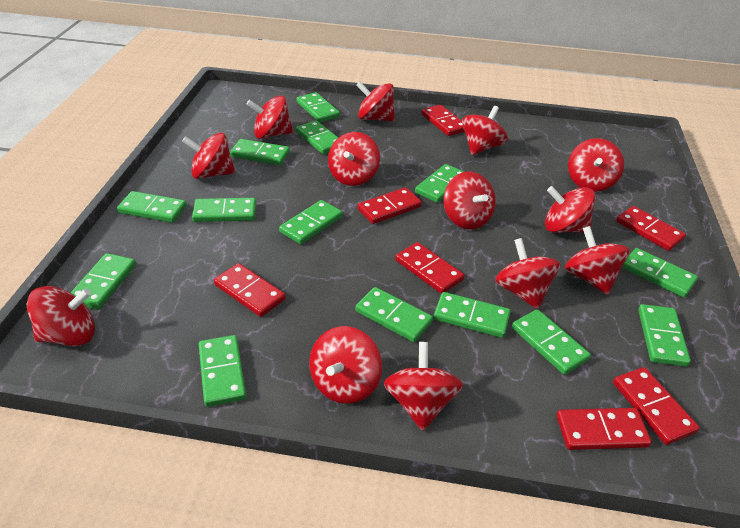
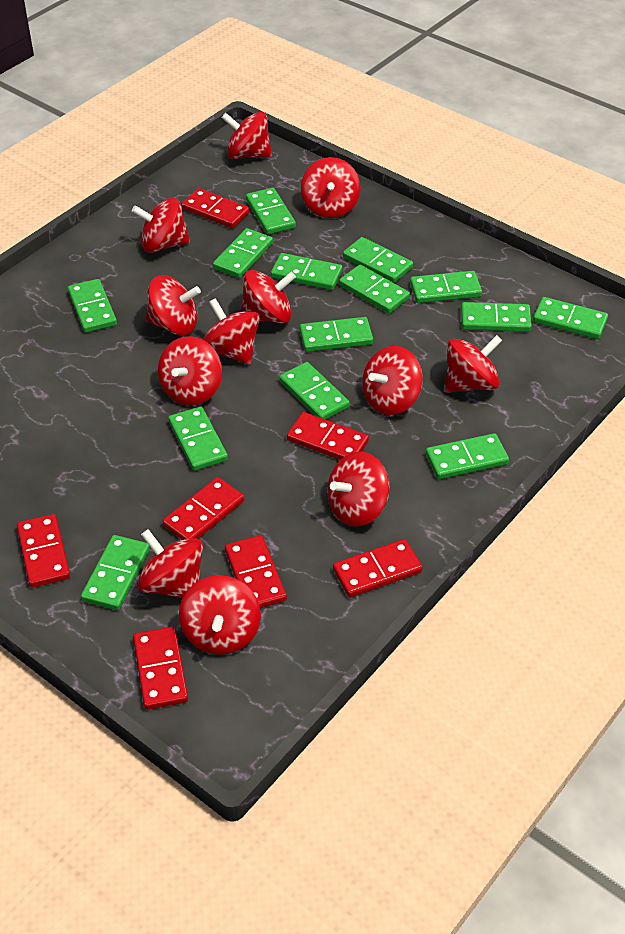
red spinning top: [27,286,95,346] [182,133,235,179] [246,96,293,139] [309,326,382,404] [328,132,380,186] [356,82,395,121] [384,342,463,431] [443,171,496,230] [462,106,508,155] [495,238,560,309] [545,186,595,233] [565,226,630,295] [568,138,624,192] = 13 -> [132,198,190,253] [137,529,203,598] [146,275,201,335] [158,336,222,406] [179,575,261,655] [203,298,260,365] [222,112,272,159] [241,270,296,324] [301,157,361,218] [327,451,390,527] [362,346,423,415] [445,335,502,393] = 12

